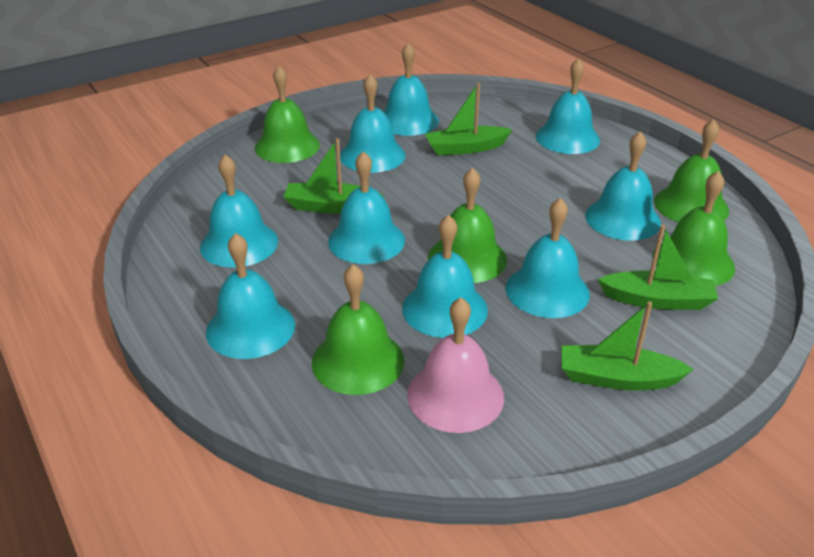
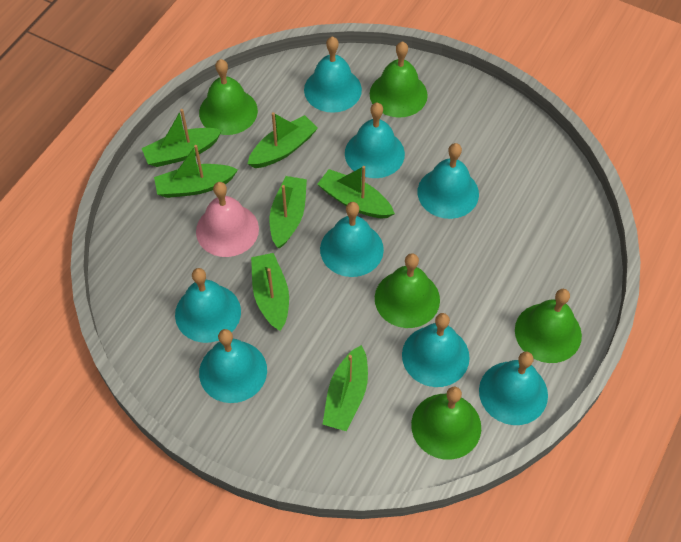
green boat: [283,138,384,214] [425,83,513,155] [561,302,694,391] [598,224,718,310] = 4 -> [142,109,222,167] [154,145,238,198] [248,112,318,168] [251,253,289,331] [270,176,307,248] [318,166,395,218] [322,345,368,431] = 7
turquoise bell: [200,154,278,268] [206,233,295,359] [328,151,405,264] [340,74,406,173] [384,43,439,136] [402,215,488,338] [506,198,590,318] [536,58,600,154] [585,131,661,241] = 9 -> [175,268,241,343] [199,329,267,403] [304,37,362,113] [320,202,384,277] [345,103,405,178] [402,313,470,387] [418,143,479,219] [479,352,548,425] = 8

